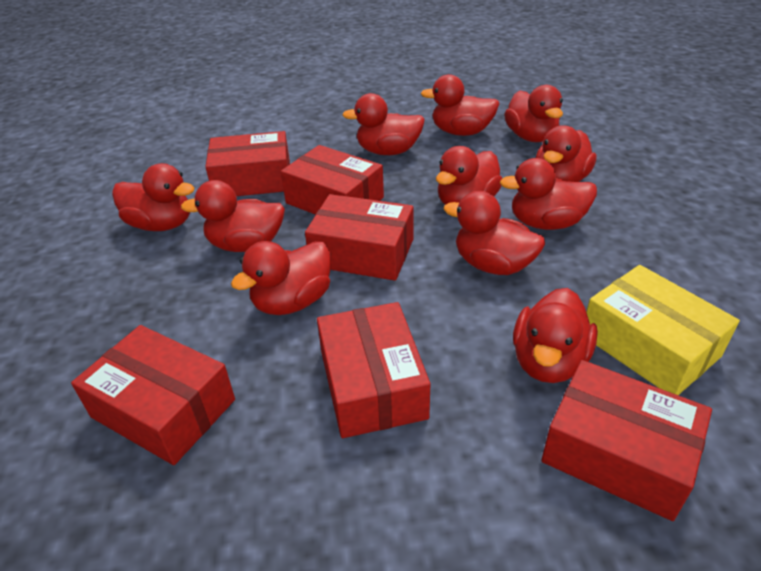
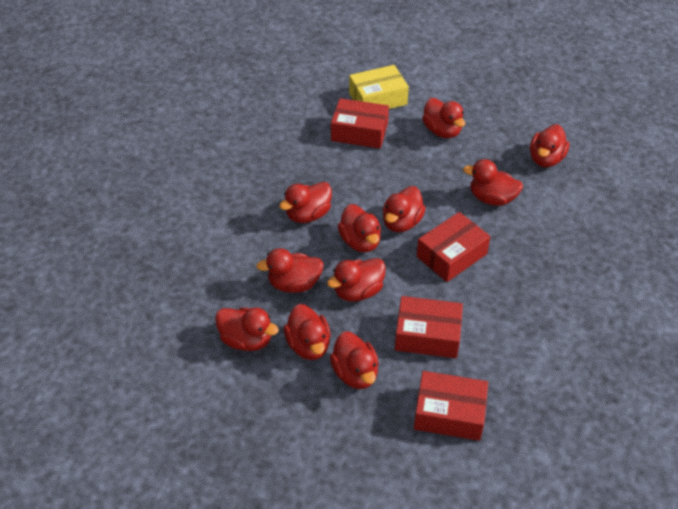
red box: [71,325,235,465] [205,131,290,196] [281,145,384,215] [305,194,413,281] [317,302,430,438] [541,360,712,521] = 6 -> [331,98,389,148] [395,296,463,358] [414,371,488,441] [417,212,491,282] = 4

